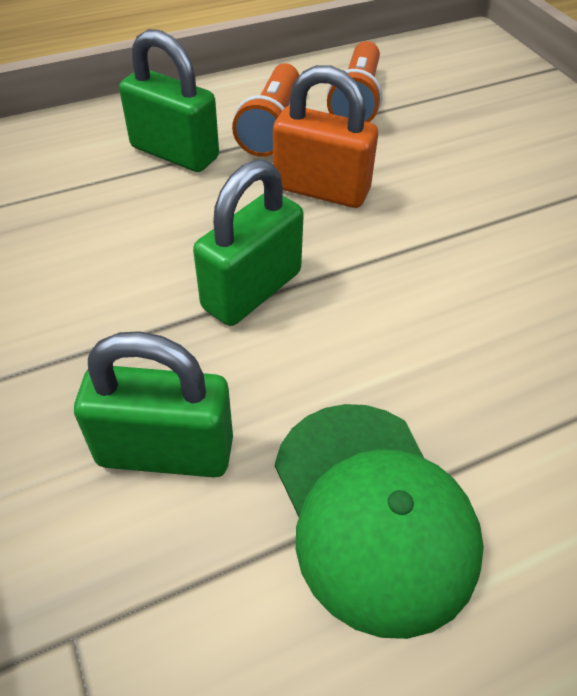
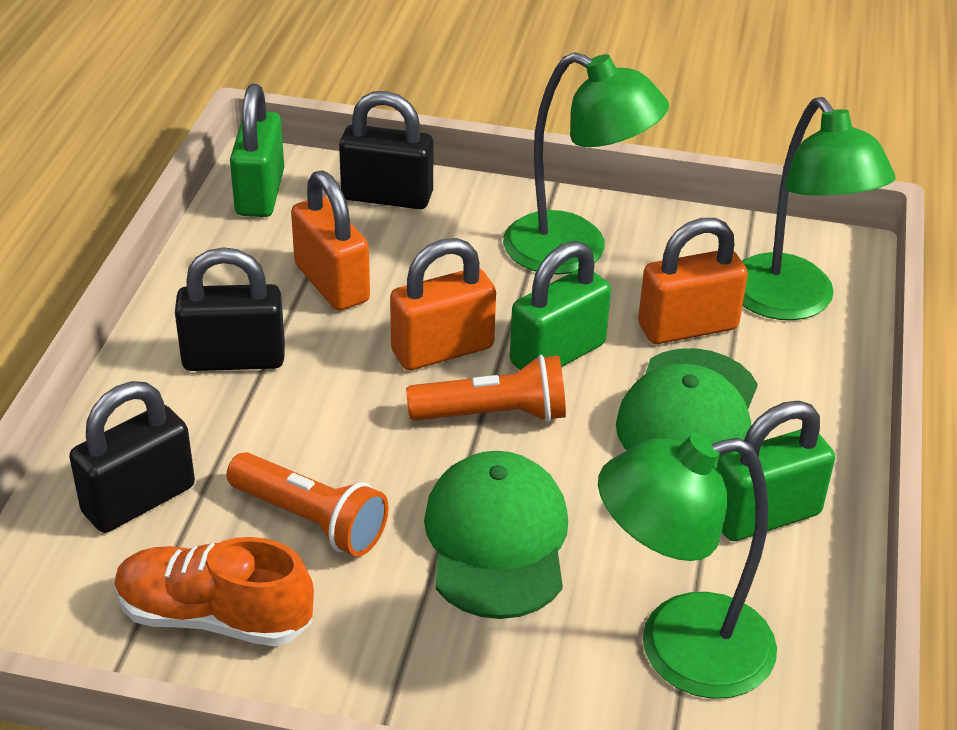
black padlock: none = 0 -> [69,381,195,533] [175,247,285,371] [339,91,433,209] = 3
green cap: [275,404,484,639] = 1 -> [424,451,568,619] [616,348,758,468] = 2
green lamp: none = 0 -> [503,52,669,275] [598,433,777,699] [742,97,895,320] = 3
orange padlock: [273,65,378,208] = 1 -> [291,170,370,311] [390,238,496,370] [638,218,748,344] = 3
orange shoe: none = 0 -> [114,537,314,646] = 1

